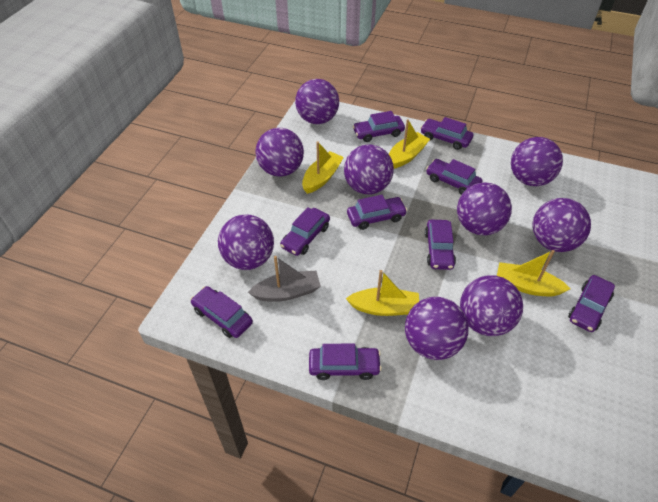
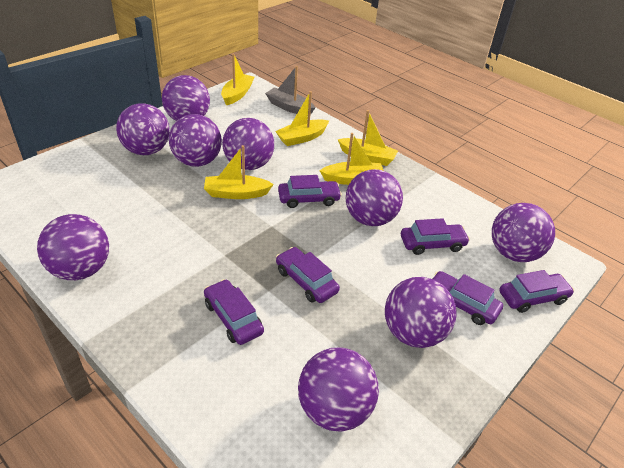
purple car: [190,286,253,338] [280,207,330,256] [309,344,382,380] [347,195,407,230] [353,111,405,142] [420,117,473,150] [425,220,456,270] [426,159,483,195] [568,275,615,332] = 9 -> [204,279,264,345] [276,247,340,303] [278,175,342,208] [401,218,470,255] [433,271,503,325] [499,270,574,313] = 6
yellow boat: [302,141,344,194] [346,270,419,316] [389,119,430,169] [497,250,570,296] = 4 -> [204,145,274,199] [221,53,255,105] [275,91,329,146] [320,133,384,185] [338,110,398,166] = 5

